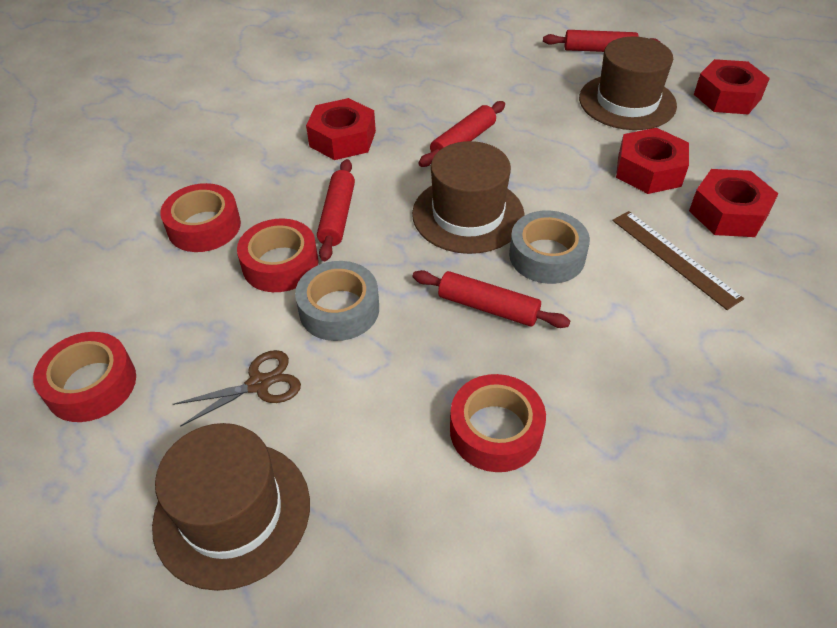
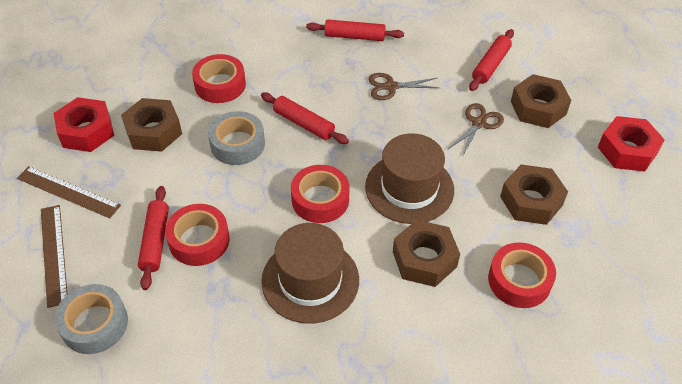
brown hat: [152,423,310,591] [412,141,525,254] [579,37,677,130] = 3 -> [261,223,359,324] [365,133,454,224] = 2
brown nut: none = 0 -> [121,98,182,152] [393,220,460,287] [500,164,568,225] [511,74,571,128] = 4
brown ruler: [612,211,744,310] = 1 -> [17,166,121,218] [41,205,68,308] = 2
brown scissors: [173,350,301,427] = 1 -> [368,73,439,100] [447,103,504,157] = 2
red nut: [306,98,376,160] [616,128,689,194] [689,169,778,237] [694,59,770,114] = 4 -> [54,97,114,152] [598,116,665,171] = 2

